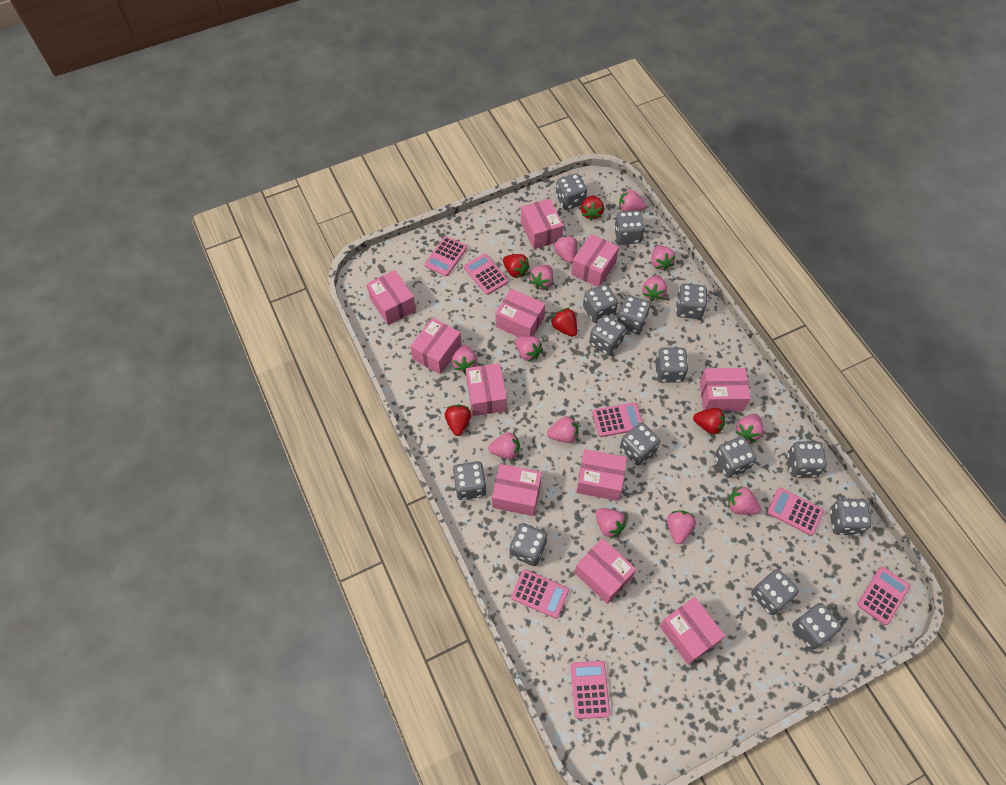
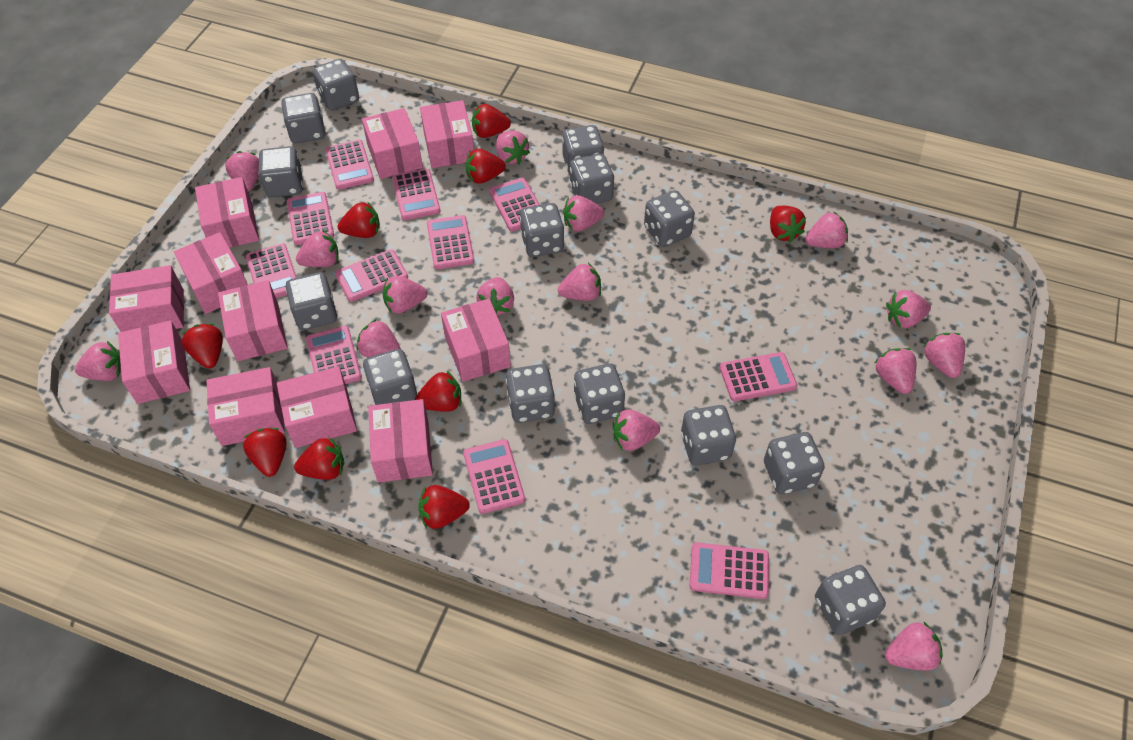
grey dice: [453,461,486,500] [510,523,548,566] [556,173,587,210] [583,284,618,323] [589,315,626,356] [614,210,644,245] [617,295,651,334] [620,422,660,466] [655,348,688,382] [676,283,707,319] [714,436,756,478] [751,569,799,615] [787,442,827,477] [792,603,842,650] [830,499,871,535] = 15 -> [258,146,303,197] [281,93,325,144] [286,272,337,330] [313,59,359,111] [363,349,417,405] [506,364,555,423] [520,203,564,257] [562,125,604,175] [570,153,614,204] [574,363,625,424] [644,190,695,247] [681,405,736,466] [764,432,825,495] [815,565,886,635] = 14
pink calculator: [425,236,467,276] [464,254,508,295] [511,569,569,619] [571,661,610,719] [592,402,643,437] [767,487,824,536] [857,567,910,625] = 7 -> [246,243,297,298] [287,192,334,245] [306,326,362,384] [325,140,374,190] [335,249,408,302] [392,169,441,220] [427,215,474,269] [463,439,525,514] [489,178,540,231] [690,542,769,599] [719,352,797,401] = 11
pink strawberry: [452,345,478,373] [488,432,520,459] [515,336,543,362] [529,265,553,290] [547,416,578,443] [554,235,577,263] [596,508,626,539] [619,189,646,211] [642,275,667,301] [652,245,676,271] [667,510,696,544] [728,486,761,515] [736,414,764,442] = 13 -> [75,341,121,381] [225,151,259,191] [296,230,339,267] [357,319,401,357] [383,276,427,314] [476,277,514,315] [496,131,530,165] [558,263,601,301] [563,196,604,231] [613,409,660,451] [805,211,848,248] [875,348,916,394] [885,621,943,671] [886,290,931,328] [923,333,965,378] = 15
red strawberry: [445,405,471,436] [503,254,530,278] [551,308,577,337] [581,195,604,220] [693,408,725,435] = 5 -> [182,323,223,369] [243,428,287,477] [294,437,344,480] [338,201,380,238] [415,371,461,412] [418,485,470,529] [466,149,506,184] [472,104,511,138] [770,206,806,242] = 9

